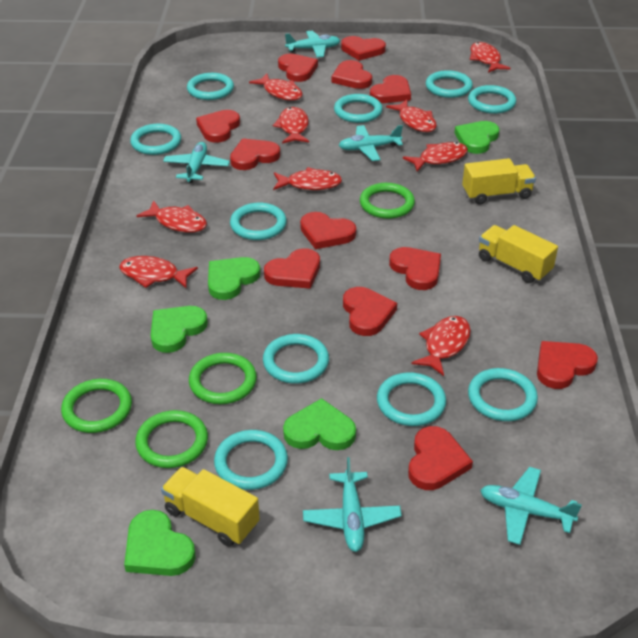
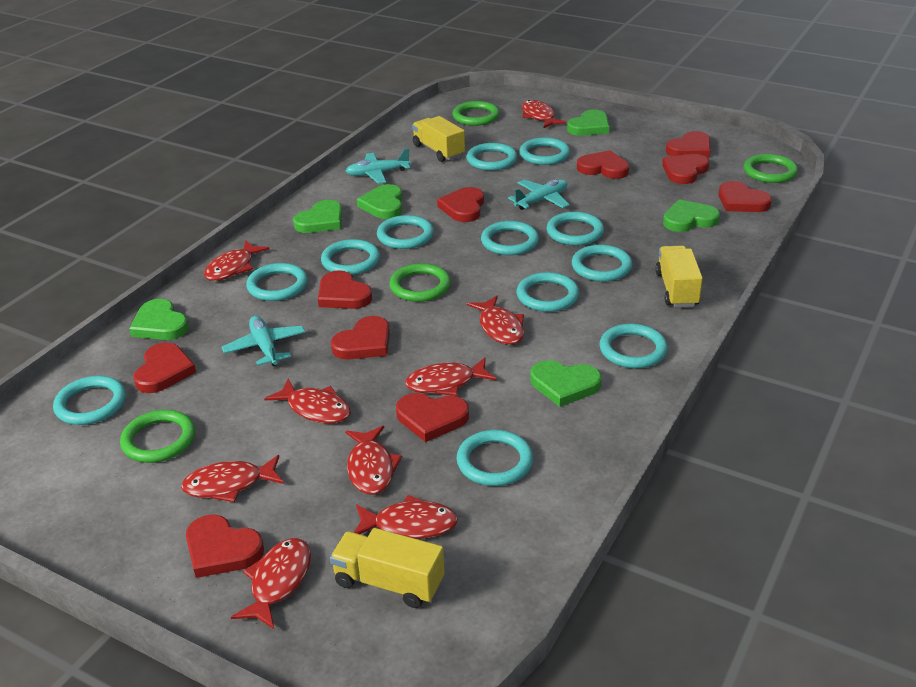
green heart: [124,510,196,576] [151,306,208,353] [208,257,260,300] [283,398,356,450] [454,121,500,154] = 5 -> [129,299,189,340] [293,200,342,233] [357,184,402,219] [530,360,602,407] [567,110,609,136] [663,199,720,232] = 6
red heart: [196,110,240,143] [230,138,280,170] [264,248,320,289] [278,54,318,82] [300,212,356,249] [331,60,372,89] [341,36,386,61] [343,287,397,336] [370,75,411,103] [389,247,441,290] [408,426,473,490] [537,341,598,389] = 12 -> [133,342,196,393] [186,514,264,578] [318,270,372,309] [331,316,390,359] [396,393,469,442] [437,187,484,222] [577,150,629,179] [662,154,709,184] [666,131,710,158] [719,181,772,212] = 10
turquoise plane: [163,142,230,183] [285,31,341,57] [303,457,402,552] [339,125,403,161] [480,467,582,545] = 5 -> [222,316,305,366] [346,148,410,184] [508,179,570,210] = 3
turquoise ring: [130,124,181,155] [187,73,234,100] [214,430,288,490] [230,203,287,240] [263,334,329,384] [334,94,383,123] [377,372,446,426] [426,70,473,98] [468,85,516,114] [468,368,538,421] = 10 -> [53,376,126,425] [246,263,308,301] [321,239,380,275] [377,215,434,249] [456,430,533,486] [467,143,517,171] [481,221,539,255] [516,272,579,312] [519,137,570,165] [546,212,604,246] [572,245,632,282] [599,323,668,368] = 12

